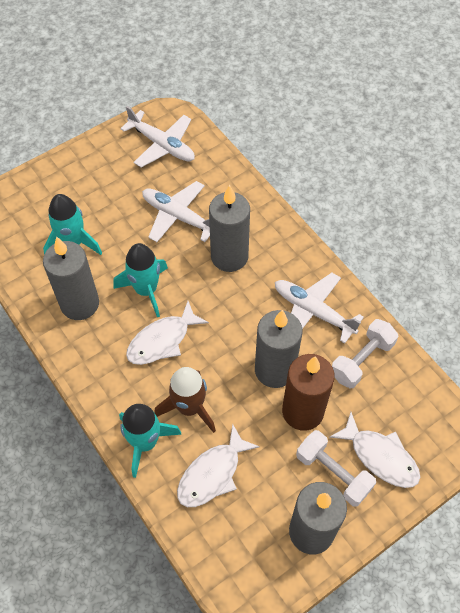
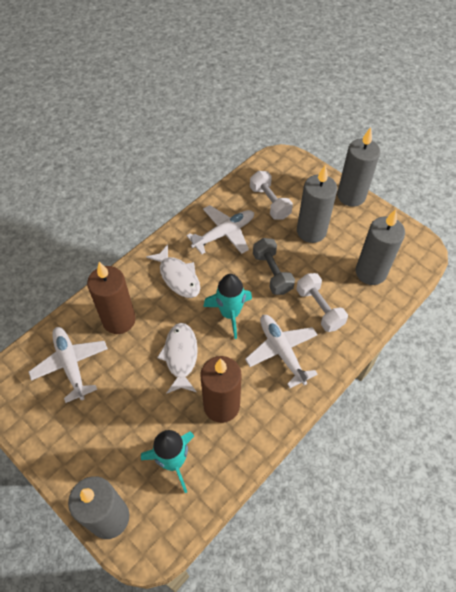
brown candle: [282,354,335,431] = 1 -> [87,262,136,334] [200,356,242,423] = 2
brown rocket: [154,367,216,433] = 1 -> none = 0
grey dumbbell: none = 0 -> [253,238,295,295] = 1
turquoise rocket: [43,194,102,255] [113,243,168,317] [119,404,182,478] = 3 -> [141,430,194,493] [203,274,252,339] = 2
white fish: [126,301,209,365] [177,424,260,507] [330,412,420,488] = 3 -> [146,244,200,298] [157,323,198,394] = 2

